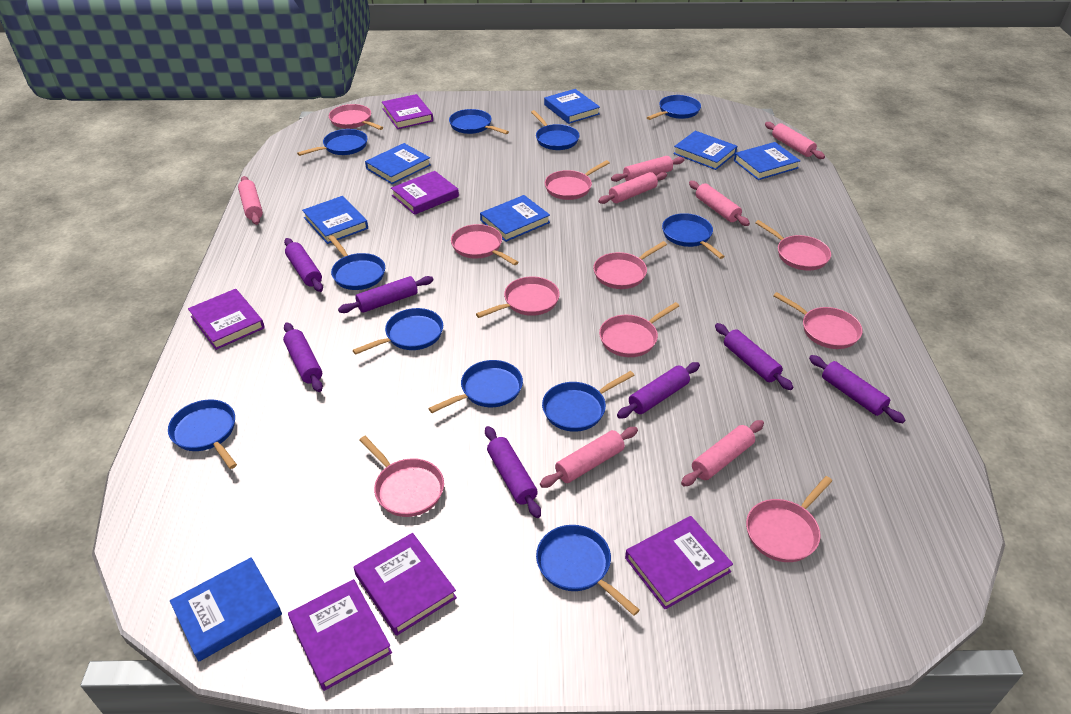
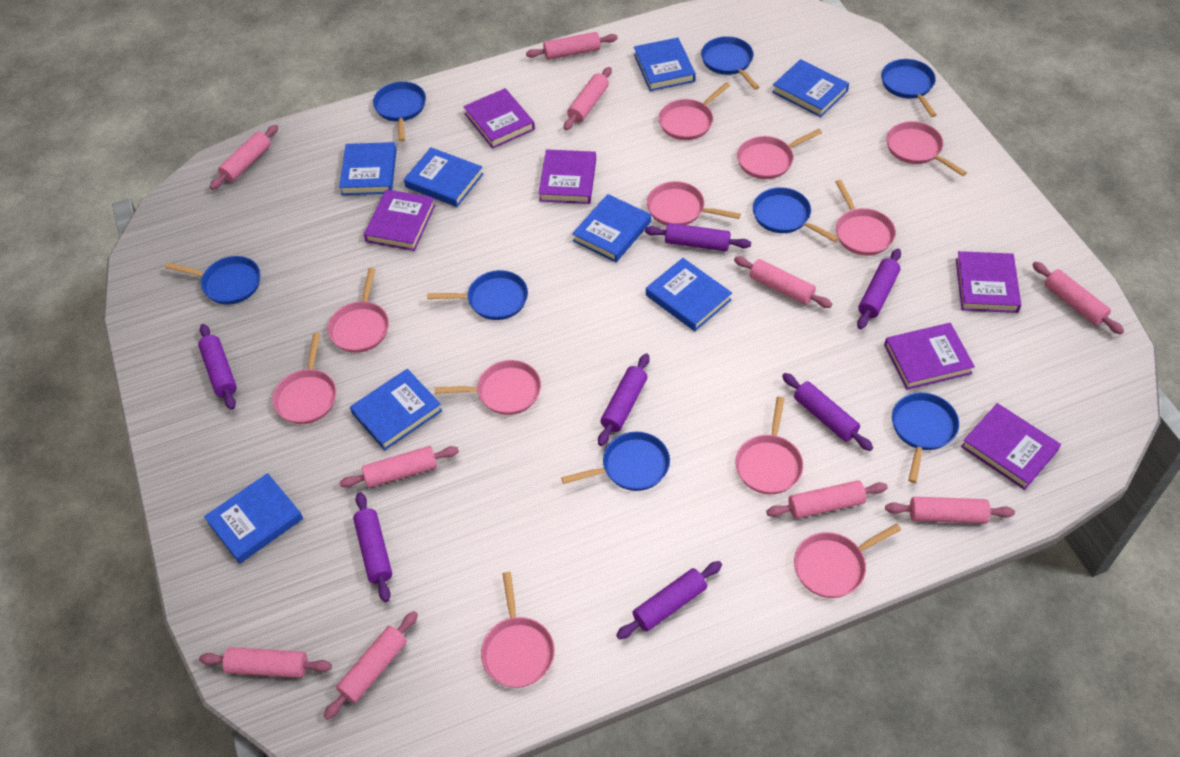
blue book: [170,557,282,661] [302,196,368,244] [365,143,431,184] [480,195,550,242] [544,89,600,124] [673,131,737,170] [734,142,801,180] = 7 -> [204,473,303,563] [339,142,397,195] [350,369,442,450] [404,147,483,207] [572,194,651,262] [634,38,696,91] [646,258,732,331] [772,59,849,117] = 8
blue pan: [168,399,237,469] [297,129,368,156] [328,235,385,290] [353,308,443,355] [428,360,523,413] [449,109,509,134] [531,110,580,150] [536,525,640,616] [542,371,635,432] [647,95,701,120] [662,213,725,259] = 11 -> [165,256,260,305] [373,82,426,142] [427,270,528,320] [561,432,670,491] [701,36,759,90] [753,187,839,242] [881,59,937,117] [892,393,959,483] = 8
pink pan: [329,104,383,130] [360,436,444,517] [451,224,519,265] [476,277,560,318] [545,160,610,200] [593,241,667,289] [599,302,679,357] [746,476,832,562] [755,220,831,271] [773,292,863,349] = 10 -> [272,333,336,424] [328,268,389,353] [435,360,541,415] [481,572,555,688] [647,181,741,226] [659,82,730,140] [735,397,803,494] [737,129,822,179] [794,524,901,598] [835,180,896,256] [887,121,967,176] = 11
pink rolling pin: [238,176,263,225] [540,427,638,488] [598,172,667,204] [611,156,684,182] [681,420,764,486] [689,181,750,226] [765,122,825,159] = 7 -> [199,647,332,678] [210,125,278,190] [324,611,418,720] [340,446,459,488] [526,32,618,60] [564,67,612,130] [734,256,832,308] [766,480,888,519] [885,497,1015,524] [1032,262,1124,334] = 10

